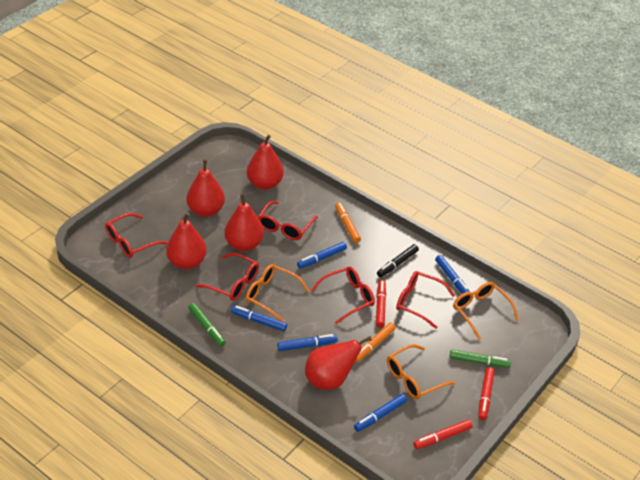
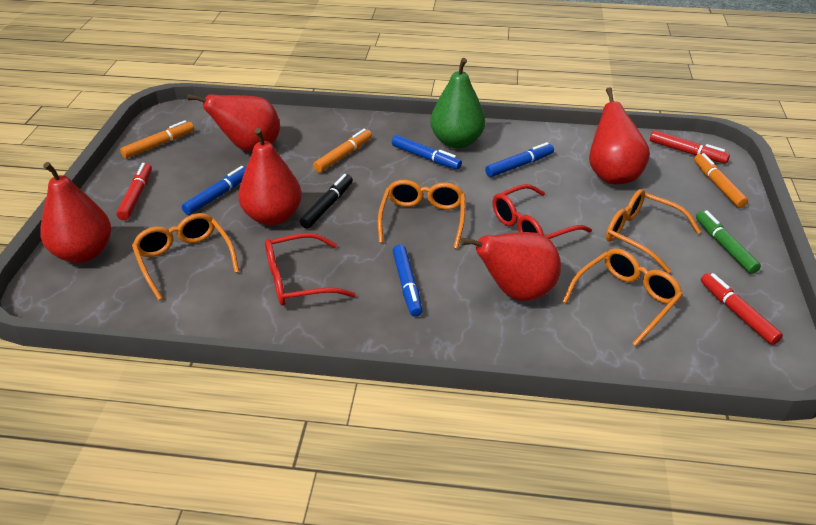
blue marker: [231,306,287,331] [277,334,338,351] [297,242,347,269] [354,394,407,432] [435,255,470,294] = 5 -> [182,166,246,215] [392,135,462,170] [393,245,423,317] [485,142,554,177] = 4
green marker: [188,303,226,346] [450,350,511,368] = 2 -> [696,210,761,274] = 1
green pear: none = 0 -> [430,58,485,149] = 1
orange glasses: [246,264,309,322] [387,344,455,399] [453,282,519,340] = 3 -> [132,213,239,300] [378,180,465,249] [562,248,683,346] [606,189,701,273] = 4
orange marker: [335,203,361,243] [355,323,396,362] = 2 -> [120,120,194,159] [313,129,372,173] [694,153,748,208] = 3
red glasses: [105,213,168,258] [195,253,259,301] [258,201,318,240] [311,267,375,324] [396,271,455,329] = 5 -> [265,233,356,306] [493,184,592,239] = 2

